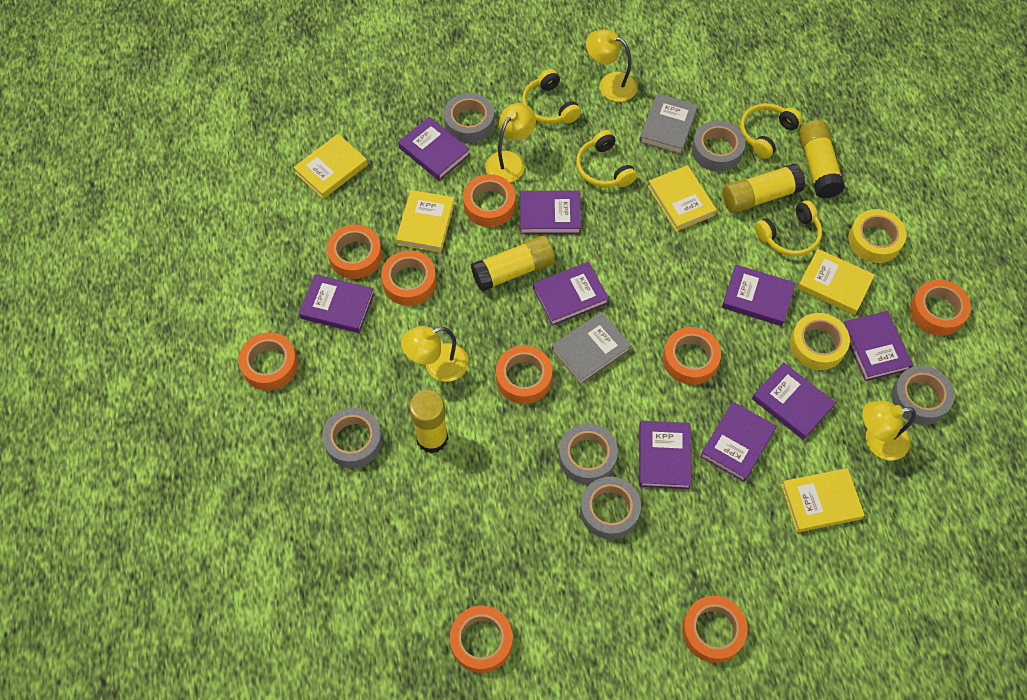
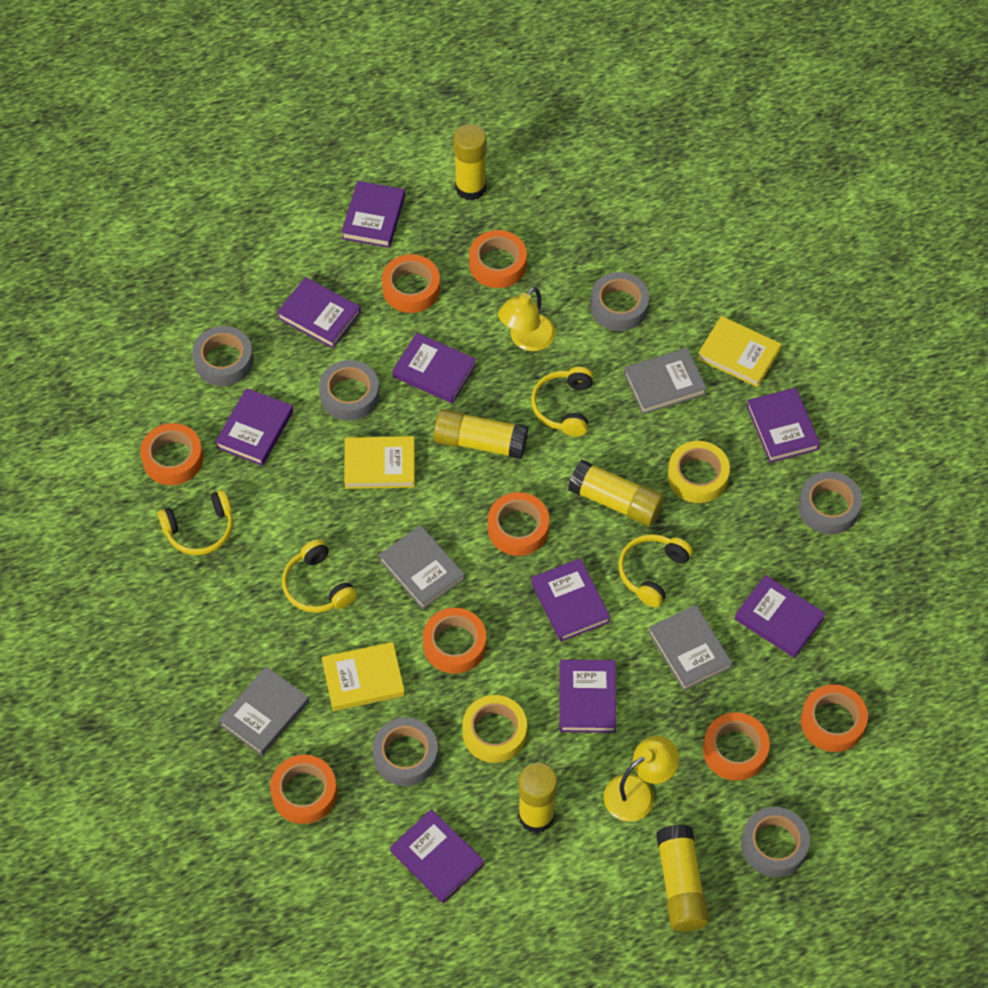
grey book: [552,312,631,384] [639,93,698,155] = 2 -> [219,666,309,756] [379,525,465,610] [624,348,707,414] [648,605,732,691] = 4
orange tape: [239,332,298,391] [327,224,382,279] [381,250,436,306] [450,606,513,673] [463,174,515,227] [496,345,552,404] [663,327,721,385] [682,596,748,663] [910,279,971,336] = 9 -> [140,423,203,485] [270,755,337,824] [382,254,440,313] [423,608,486,674] [469,230,527,288] [488,492,549,556] [703,712,770,781] [801,684,868,752] = 8
yellow book: [293,134,368,199] [396,190,455,253] [648,165,717,231] [781,468,865,532] [797,249,875,315] = 5 -> [322,642,405,711] [344,436,415,489] [697,316,781,387] = 3
yellow glue stick: [409,390,448,454] [471,236,555,292] [723,164,805,213] [799,120,845,199] = 4 -> [434,409,528,459] [453,124,487,201] [518,763,558,833] [568,460,664,526] [656,825,709,932] = 5
yellow lamp: [401,326,468,382] [485,103,536,182] [586,29,637,102] [862,401,916,460] = 4 -> [498,287,555,351] [604,736,679,822] = 2

